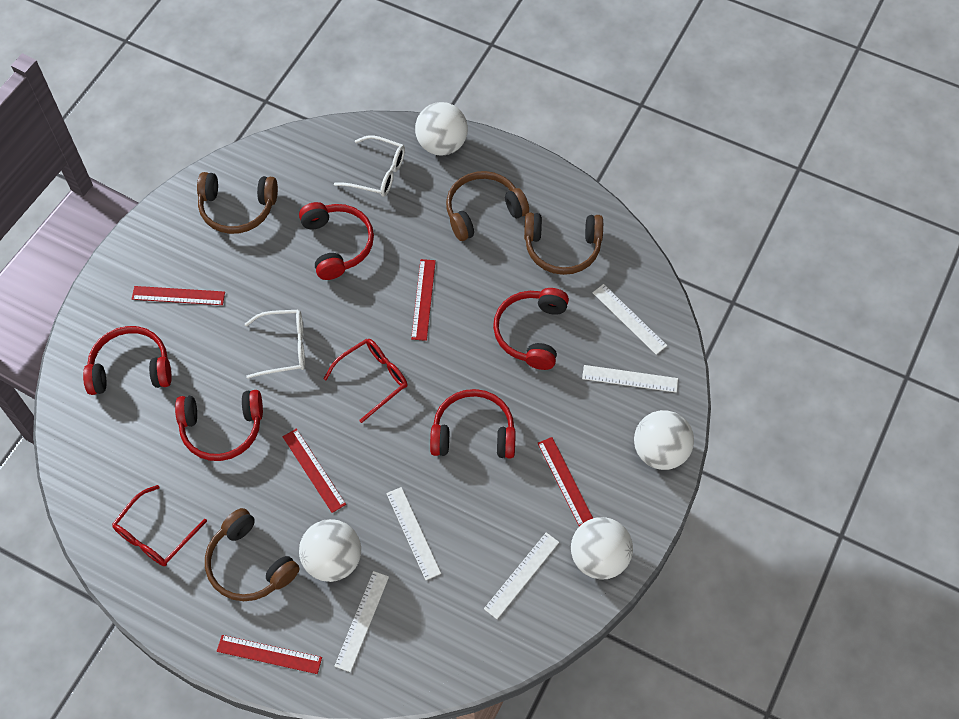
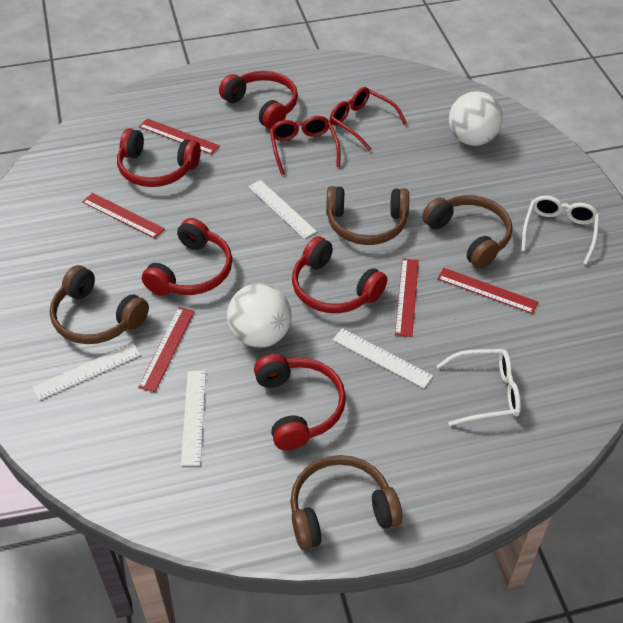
white ball: [299,519,361,582] [415,102,468,156] [571,517,633,579] [634,410,694,470] = 4 -> [227,283,292,348] [449,91,503,146] = 2
white ruler: [335,571,389,672] [386,487,441,580] [484,532,559,619] [582,365,678,393] [592,284,667,355] = 5 -> [33,343,141,400] [181,371,206,466] [248,180,317,239] [333,328,433,388] = 4

